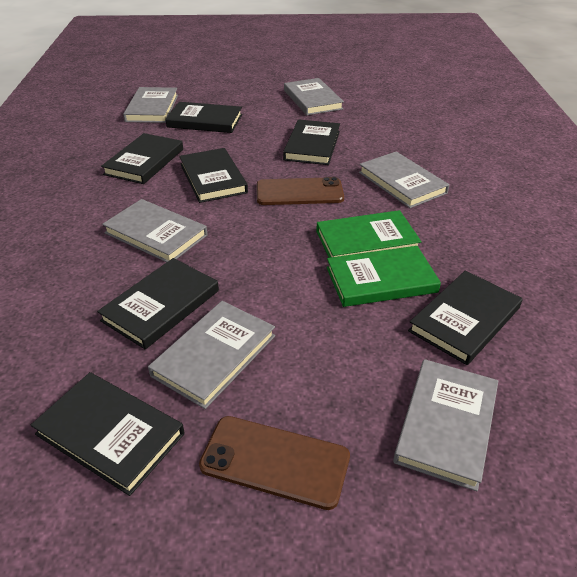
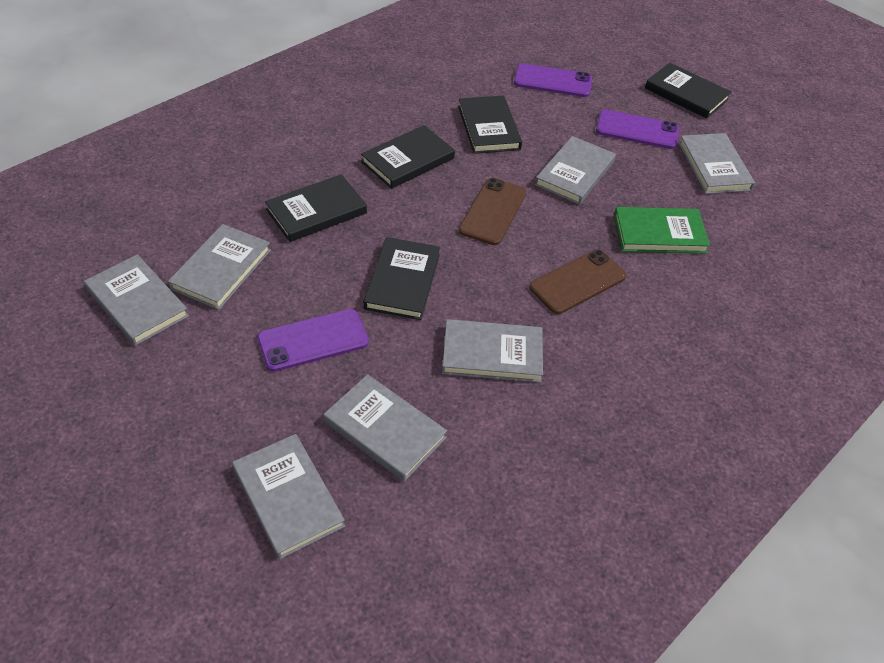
black book: [31,372,185,496] [97,258,219,349] [101,133,183,184] [165,102,242,133] [179,148,248,203] [283,119,340,165] [408,271,523,365] = 7 -> [265,174,367,242] [361,125,455,189] [364,237,440,320] [458,96,522,154] [645,63,731,119] = 5
green book: [316,210,422,258] [327,246,441,307] = 2 -> [614,207,710,253] = 1
grey book: [102,199,207,262] [123,87,178,123] [148,301,275,409] [284,78,344,115] [359,151,449,208] [393,359,498,491] = 6 -> [84,254,189,346] [168,224,271,310] [232,434,345,560] [324,374,447,482] [442,319,543,383] [535,136,616,205] [678,133,755,194] = 7
purple phone: none = 0 -> [257,309,369,372] [514,63,592,97] [596,109,679,149] = 3

